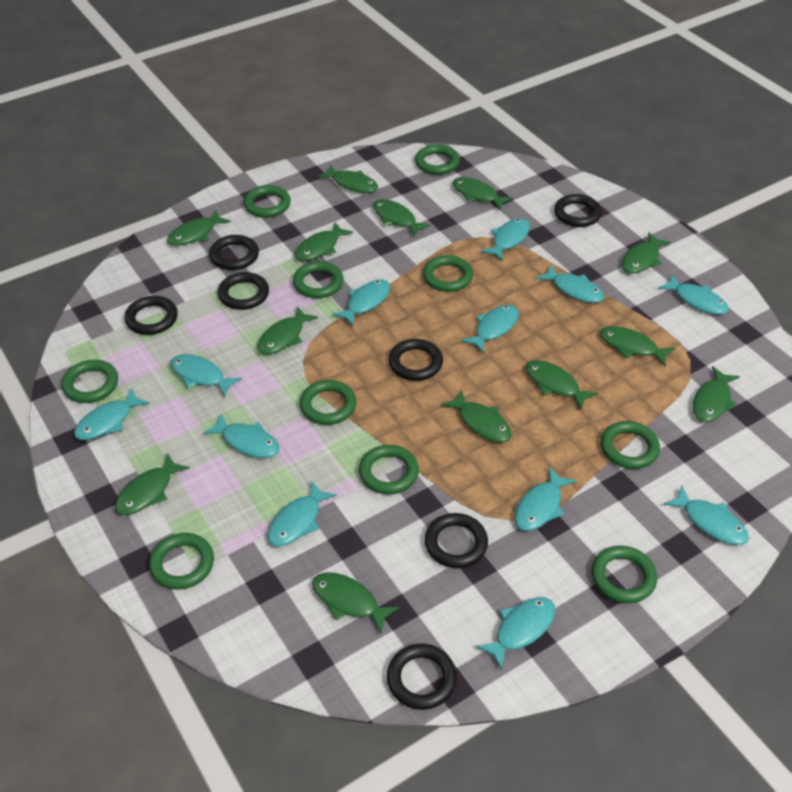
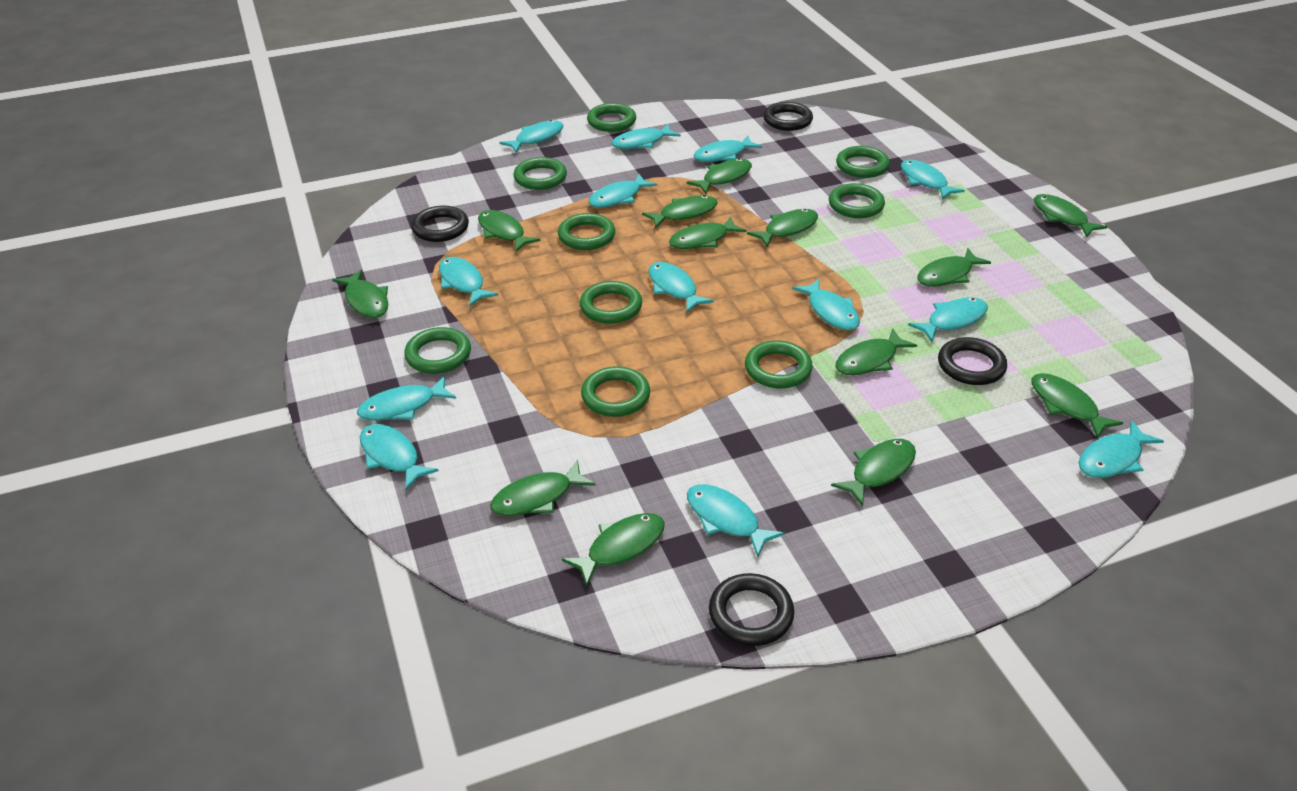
black ring: [125,296,178,335] [209,235,259,270] [218,272,269,310] [387,643,457,710] [389,339,443,381] [425,513,488,568] [554,194,602,227] = 7 -> [411,206,469,242] [709,573,794,646] [763,102,813,131] [938,337,1007,385] = 4
green ring: [62,360,118,403] [149,533,214,590] [244,185,291,218] [293,261,344,298] [300,380,356,425] [359,445,419,494] [415,144,460,175] [423,255,473,292] [591,546,657,603] [601,421,660,469] = 10 -> [404,327,471,374] [513,157,567,190] [558,213,615,250] [580,281,642,324] [581,366,650,417] [587,103,636,132] [745,340,813,389] [829,183,885,218] [836,146,890,178] = 9
turquoise fish: [74,388,150,440] [170,354,242,397] [203,414,280,458] [267,481,337,547] [332,279,391,326] [461,305,519,353] [475,597,555,671] [481,218,530,261] [515,467,576,531] [536,264,604,303] [658,274,729,315] [664,486,749,545] = 12 -> [357,376,456,421] [360,424,439,490] [439,257,498,306] [499,120,563,153] [588,174,657,208] [612,124,681,149] [649,262,714,312] [687,484,785,557] [693,135,762,162] [792,279,860,331] [901,160,965,199] [908,297,988,342] [1079,420,1164,478] = 13

